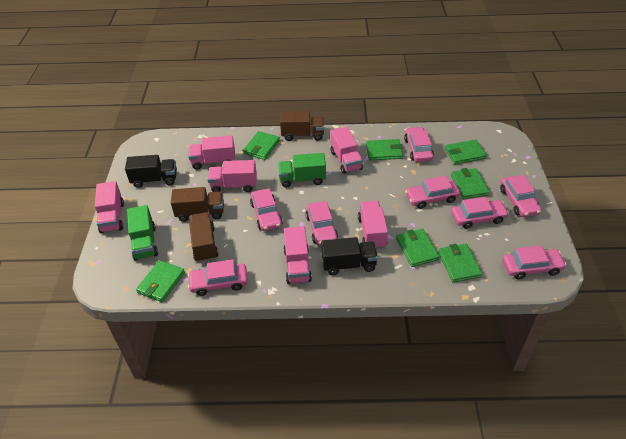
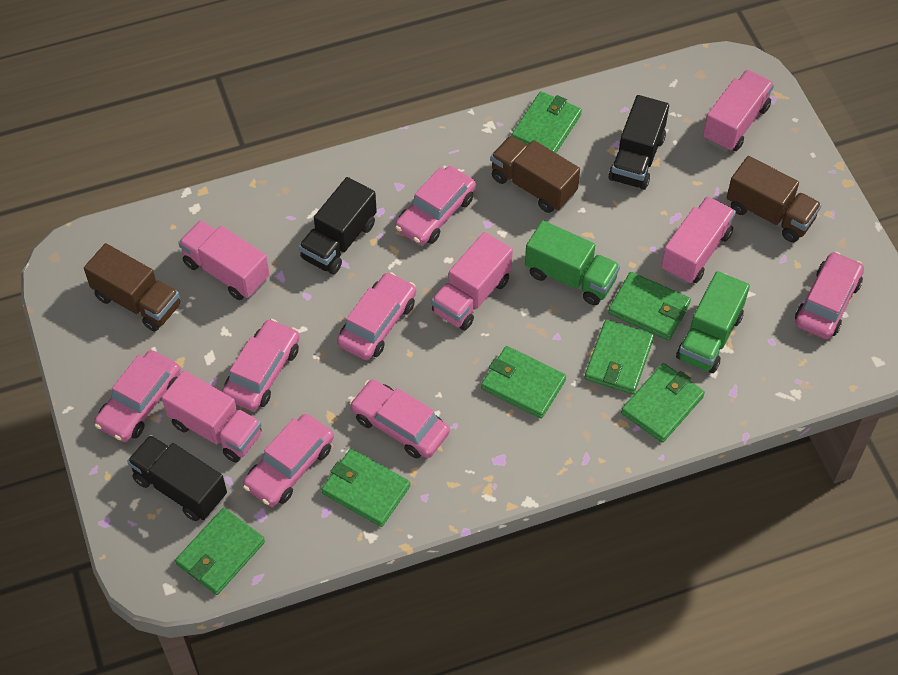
black truck: [125,155,177,188] [321,237,378,275] = 2 -> [127,435,227,521] [299,177,377,274] [608,95,669,190] = 3
pink car: [187,260,248,296] [250,188,283,231] [306,201,338,246] [404,127,434,162] [405,176,460,209] [451,197,509,229] [500,175,541,217] [503,246,566,279] = 8 -> [94,350,181,442] [222,319,300,411] [243,414,334,507] [337,272,416,360] [350,380,450,459] [395,166,476,245] [795,252,864,339] = 7
pink truck: [95,181,124,233] [188,135,235,170] [207,160,257,192] [284,226,312,284] [330,127,363,174] [358,201,388,249] = 6 -> [162,371,262,462] [178,220,270,300] [431,232,513,330] [661,196,736,284] [703,70,774,152] = 5

